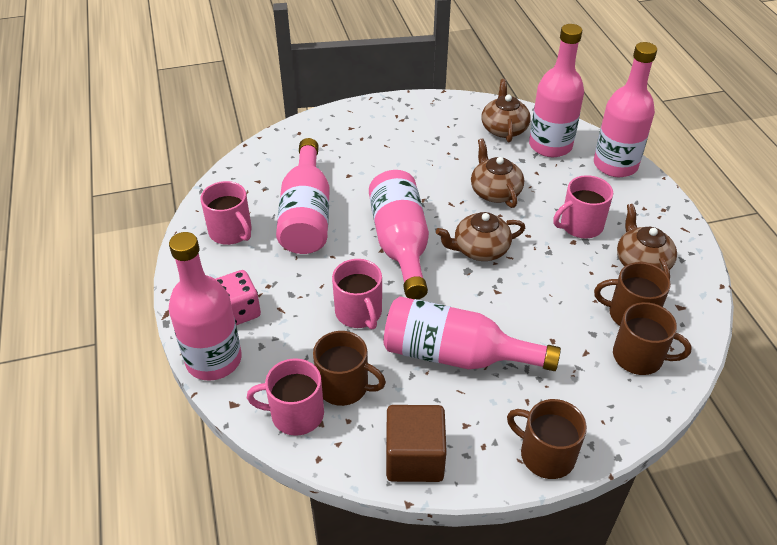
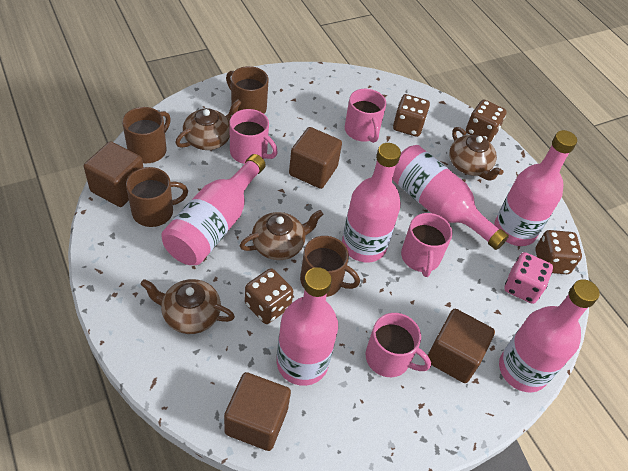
brown cube: [386,405,447,482] = 1 -> [84,141,144,207] [224,372,291,451] [289,127,342,189] [428,309,495,383] = 4
brown dice: none = 0 -> [245,268,293,324] [393,94,430,137] [466,100,507,142] [535,230,582,274] = 4

